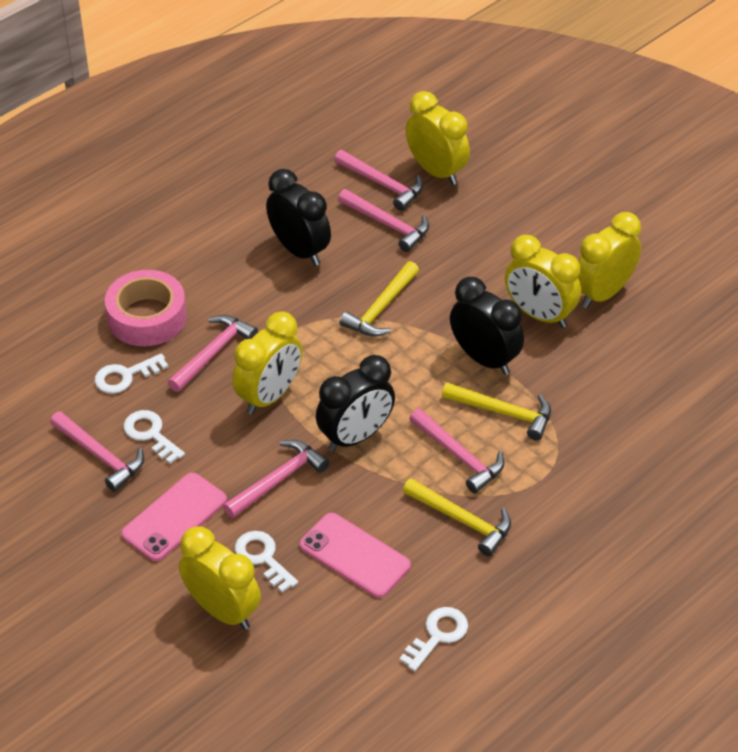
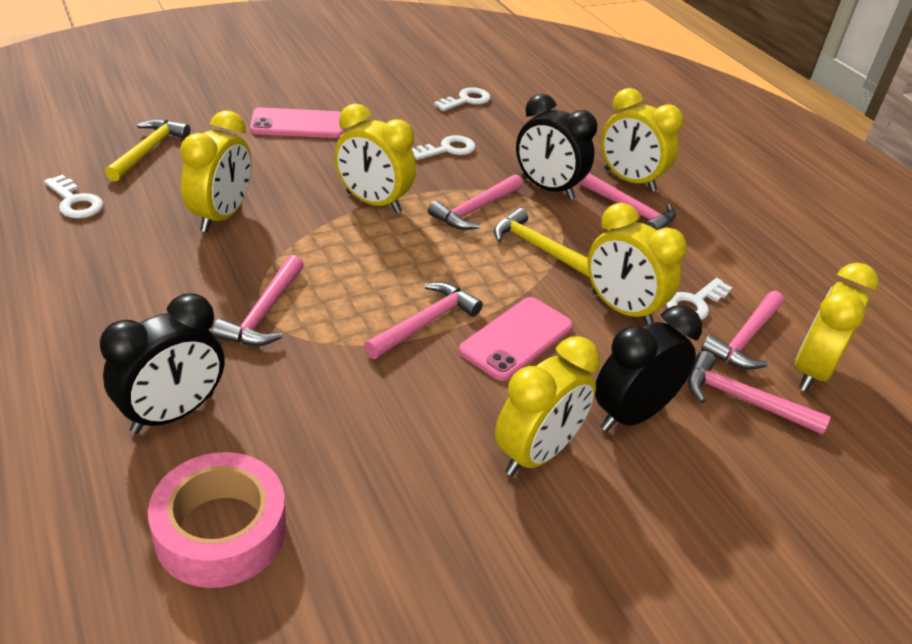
yellow clock: [179,526,261,630] [232,312,302,414] [406,91,470,185] [505,235,581,328] [578,212,641,308] = 5 -> [180,110,252,232] [334,104,416,213] [495,336,600,476] [587,203,687,325] [601,88,684,192] [795,262,879,391] = 6
yellow hammer: [339,261,419,337] [403,478,511,556] [442,382,551,440] = 3 -> [105,119,190,182] [494,208,590,278] = 2

